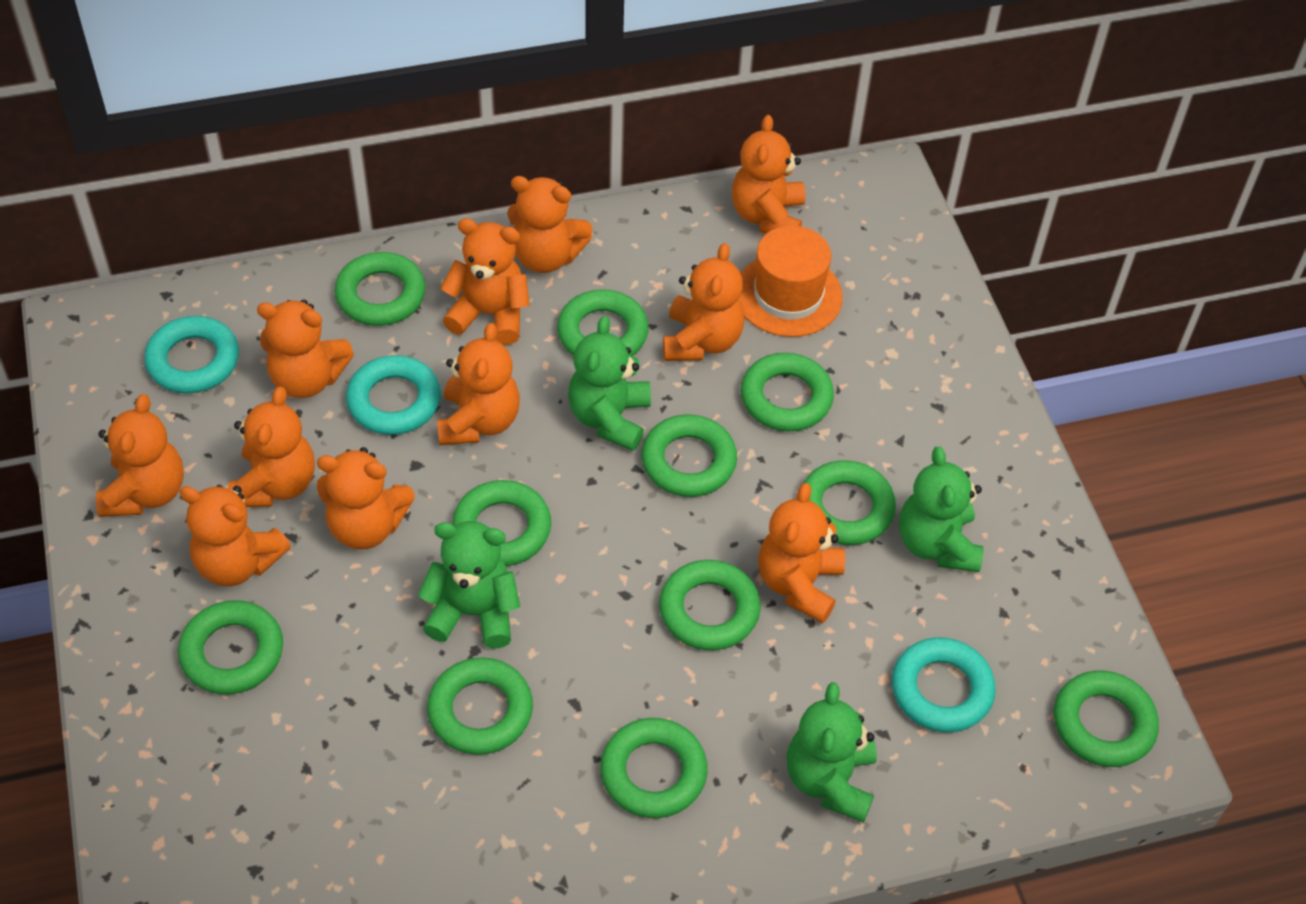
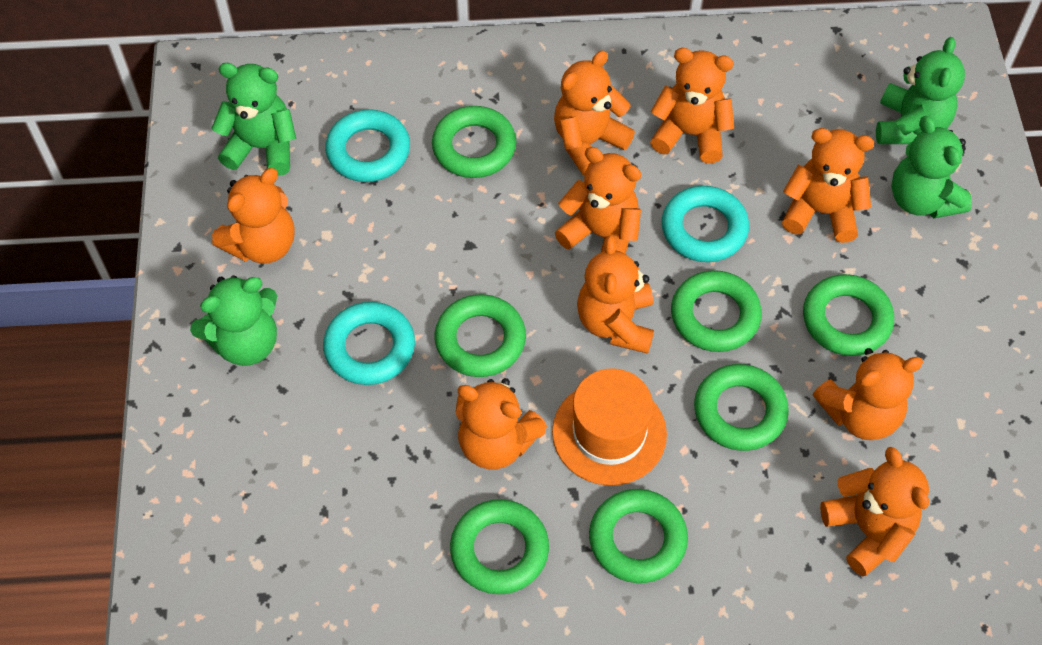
green ring: [178,600,283,694] [334,252,426,326] [427,657,533,755] [452,480,551,566] [557,289,649,356] [600,718,708,818] [641,415,737,497] [659,560,760,650] [741,353,834,431] [803,460,896,545] [1054,671,1159,767] = 11 -> [432,106,516,178] [435,294,526,377] [450,499,549,594] [589,489,688,583] [671,270,762,352] [694,364,789,451] [803,274,894,356] = 7
orange teddy bear: [96,394,184,517] [179,485,291,586] [228,387,315,507] [257,300,354,398] [317,447,415,549] [437,323,520,445] [440,218,530,344] [507,176,593,273] [663,243,744,361] [732,115,805,234] [758,483,845,623] = 11 -> [212,168,295,264] [456,378,547,470] [554,51,635,176] [555,147,641,254] [577,236,654,354] [650,48,734,163] [782,128,874,243] [813,348,923,440] [820,447,929,576] = 9

